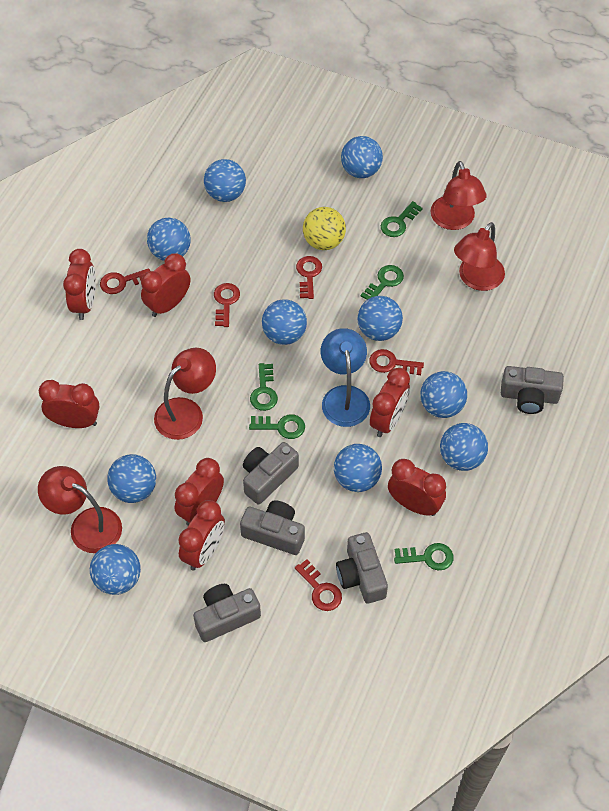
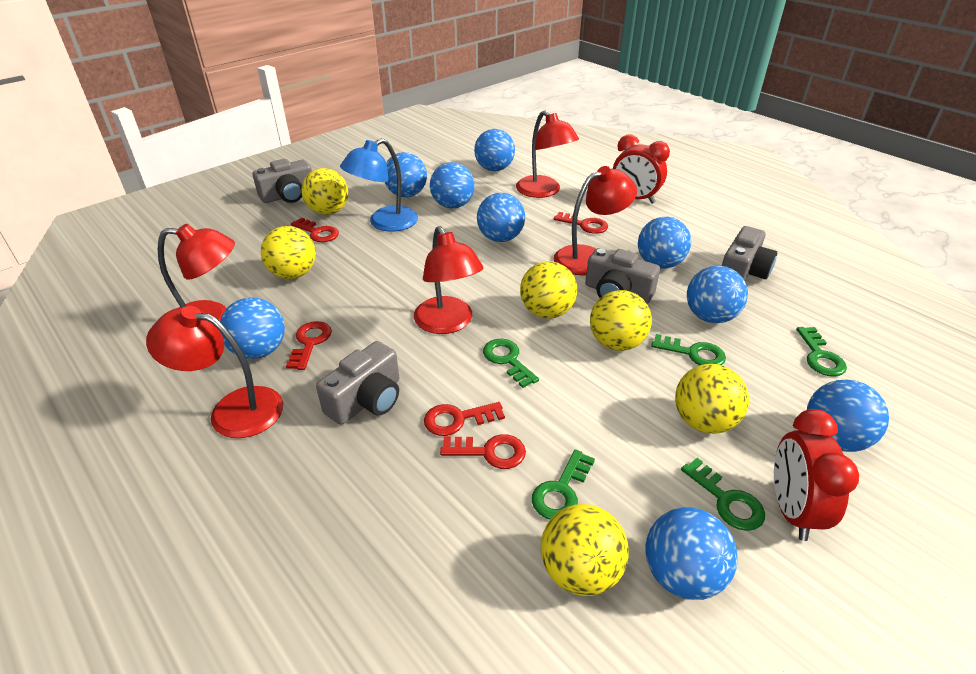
blue ball: [90,544,141,595] [107,454,156,503] [147,218,191,261] [204,159,246,202] [262,299,307,345] [334,444,382,492] [341,136,383,178] [357,296,403,341] [420,371,467,418] [440,423,488,471] = 10 -> [220,297,285,359] [385,152,427,197] [430,162,475,209] [474,129,515,171] [477,193,525,242] [638,217,691,269] [645,507,738,600] [687,266,748,323] [807,379,889,452] = 9
grey camera: [193,584,261,642] [240,500,305,555] [243,442,299,505] [336,532,388,604] [501,366,564,414] = 5 -> [252,159,312,203] [316,341,399,425] [585,248,660,304] [722,226,777,280] = 4
red clock: [39,380,99,428] [63,249,96,320] [141,253,190,317] [175,458,224,525] [178,500,225,570] [370,368,410,437] [388,459,446,516] = 7 -> [613,134,670,204] [774,409,859,541] = 2
red lamp: [38,466,122,553] [154,348,216,440] [430,161,487,230] [454,222,505,291] = 4 -> [146,306,283,438] [158,224,235,321] [414,226,484,334] [516,110,579,198] [554,166,637,275] = 5
yellow ball: [303,207,346,250] = 1 -> [261,226,316,279] [301,168,348,215] [520,261,577,318] [541,504,629,596] [590,290,652,351] [675,364,749,434] = 6

